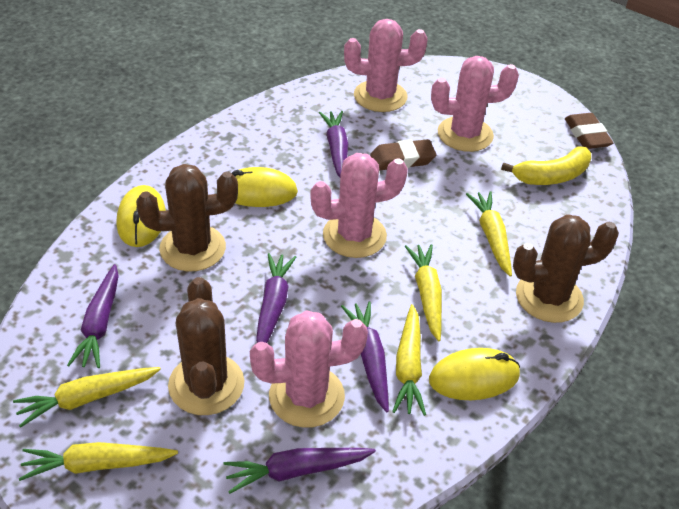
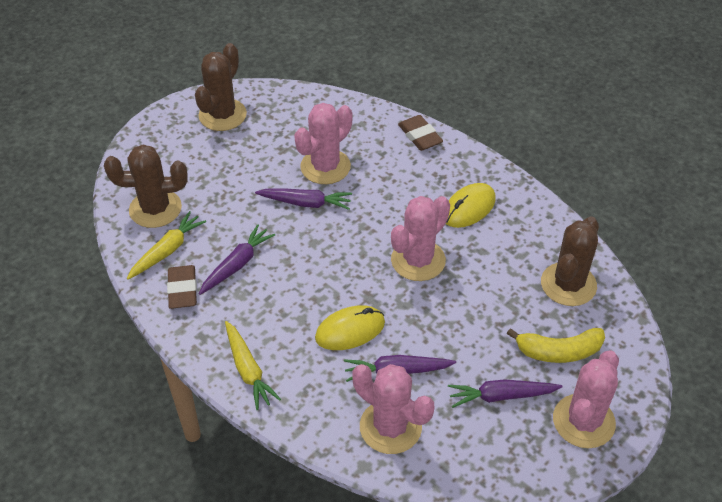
purple carrot: [67,264,119,368] [224,448,376,494] [256,253,296,343] [319,111,348,177] [341,301,389,412] = 5 -> [199,224,275,295] [255,188,352,210] [344,355,456,382] [448,379,562,408] = 4
yellow carrot: [13,367,161,428] [19,442,178,481] [392,304,426,416] [405,244,442,341] [466,191,512,277] = 5 -> [127,211,206,280] [225,321,281,410] = 2
yellow mouse: [117,185,166,247] [232,167,298,207] [429,348,520,400] = 3 -> [315,305,385,350] [446,183,496,228] = 2

